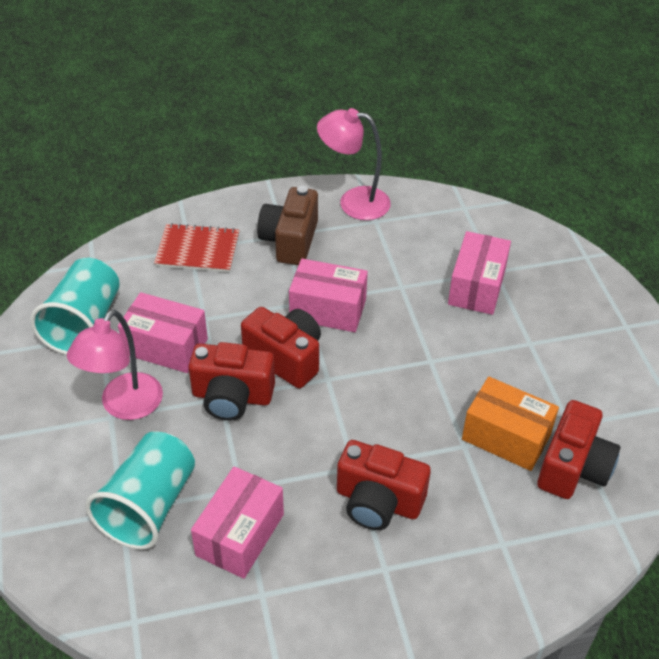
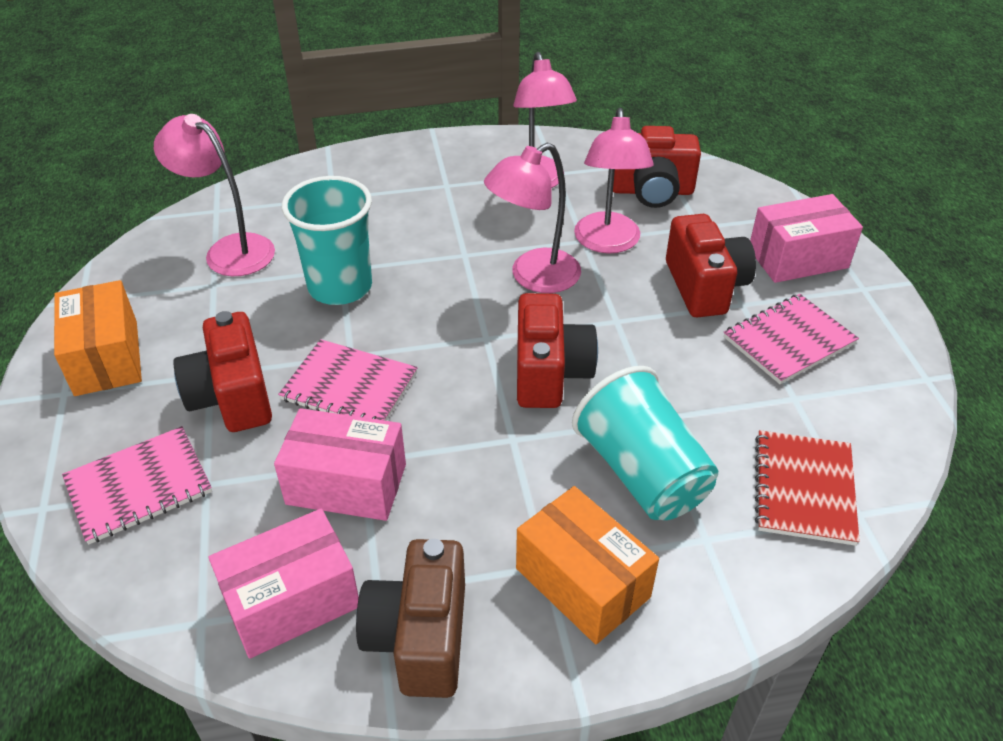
orange box: [462,377,559,471] = 1 -> [54,280,142,396] [516,486,659,645] = 2
pink box: [118,292,208,373] [191,466,284,579] [289,258,368,332] [448,231,511,315] = 4 -> [208,509,359,659] [274,408,406,521] [750,194,863,283] = 3
pink lamp: [67,310,163,420] [317,108,391,220] = 2 -> [154,114,275,276] [484,143,581,293] [513,52,577,188] [574,108,654,253] = 4
pink notebook: none = 0 -> [62,426,212,545] [278,339,418,421] [724,294,859,384] = 3

